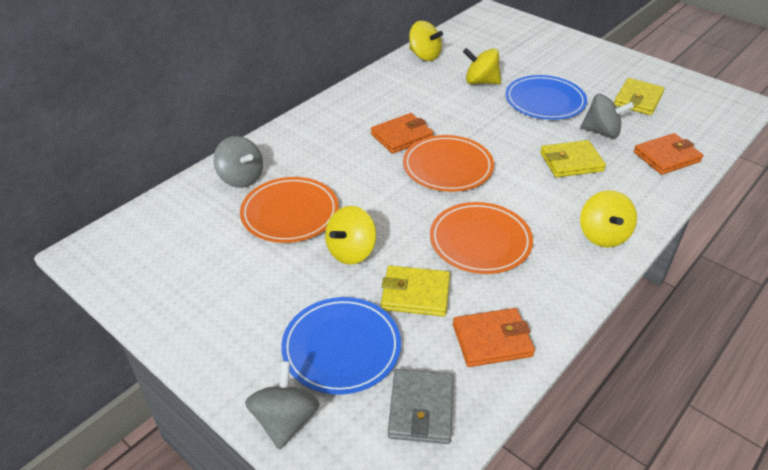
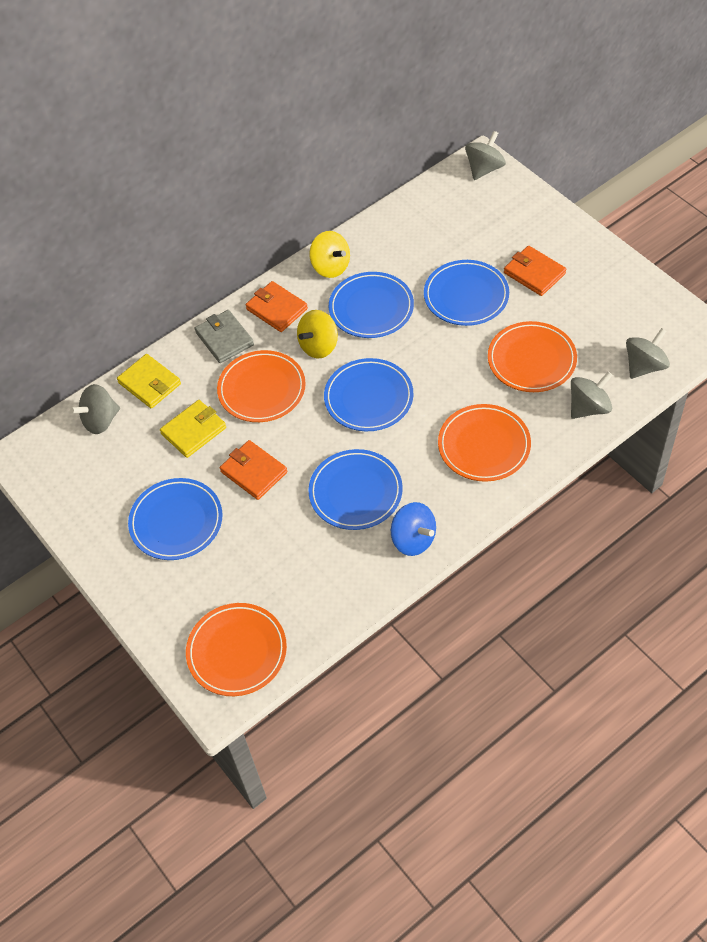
blue plate: [281,297,401,394] [505,75,587,120] = 2 -> [128,478,223,560] [308,449,403,530] [324,358,414,431] [329,272,414,338] [424,260,509,326] = 5
blue spinning top: none = 0 -> [391,502,436,556] = 1
grey spinning top: [214,136,263,188] [245,361,320,450] [580,94,634,138] = 3 -> [70,384,120,434] [465,131,506,180] [571,371,613,419] [626,328,670,379] = 4
orange plate: [240,177,339,243] [403,135,494,192] [430,202,533,274] = 3 -> [186,603,287,696] [217,350,306,422] [438,404,531,482] [488,321,577,392] = 4
yellow spinning top: [325,206,376,265] [409,21,443,61] [463,48,501,84] [580,190,637,247] = 4 -> [297,310,338,358] [309,231,350,278] = 2
yellow wallet: [381,265,450,317] [540,140,606,177] [614,78,665,115] = 3 -> [117,354,181,408] [160,400,226,458] = 2

